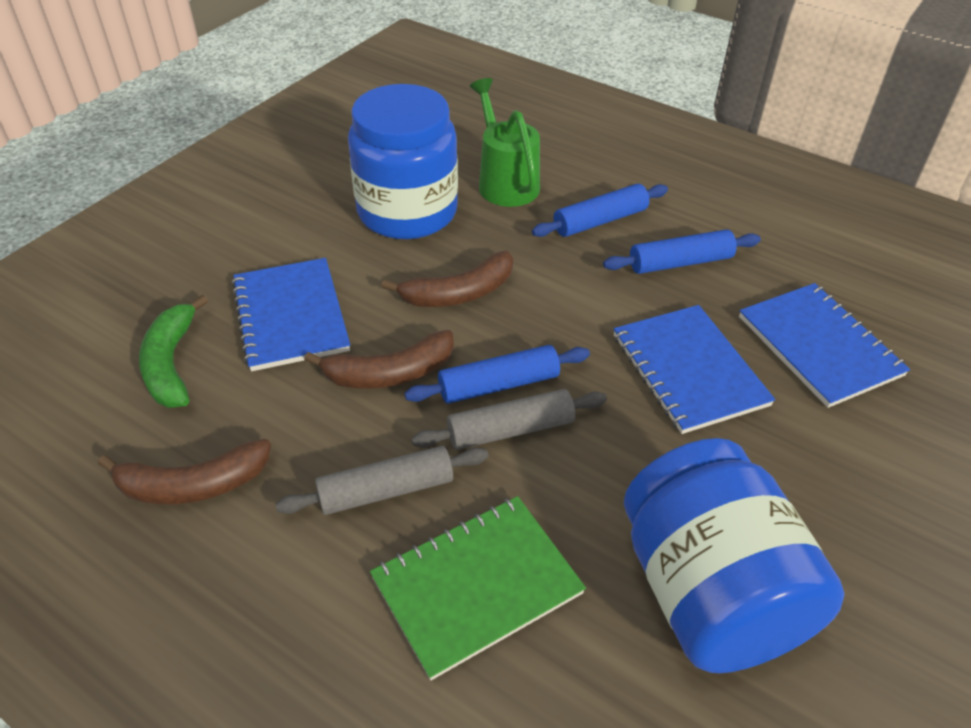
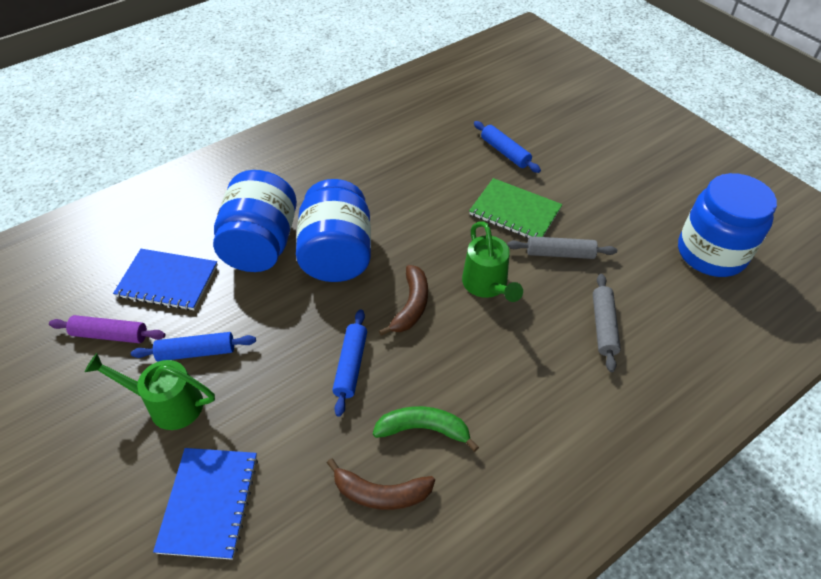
blue jar: [348,84,458,239] [624,438,845,673] = 2 -> [213,170,297,272] [296,179,371,282] [678,173,777,277] = 3
blue notebook: [232,258,350,371] [614,305,775,434] [739,283,910,408] = 3 -> [113,249,218,311] [153,448,258,560] = 2
brown banana: [98,439,271,504] [304,330,454,389] [381,251,513,307] = 3 -> [327,458,435,510] [379,265,428,336] = 2
green watering can: [470,78,540,207] = 1 -> [85,353,215,430] [462,221,523,302] = 2
purple rolling pin: none = 0 -> [49,315,165,343] = 1

